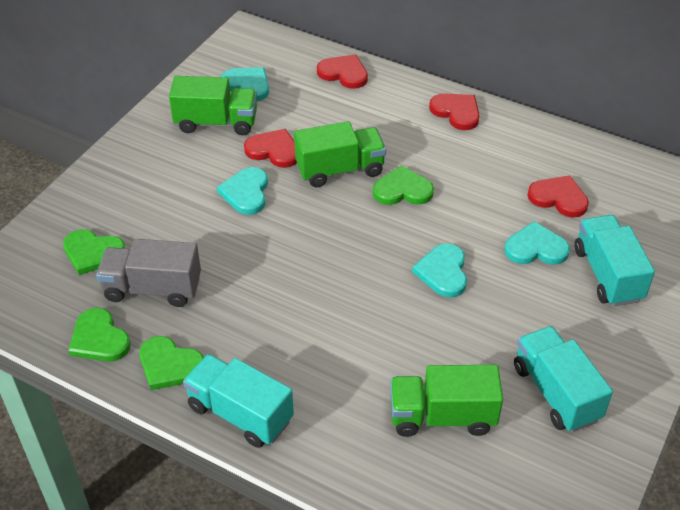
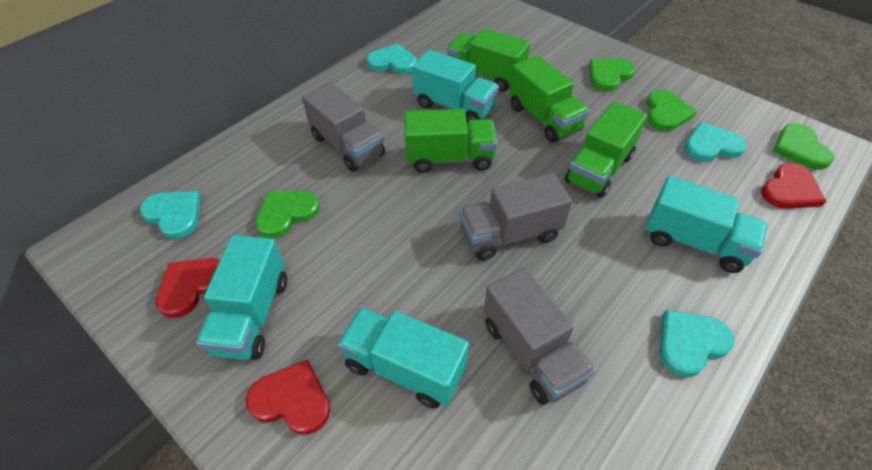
green truck: [169,76,257,135] [294,121,386,187] [390,365,503,437] = 3 -> [405,109,497,173] [447,28,530,92] [509,56,590,142] [564,101,647,198] = 4
grey truck: [96,239,201,307] = 1 -> [302,82,385,172] [459,173,572,261] [484,267,596,405] = 3
red heart: [244,129,297,168] [317,55,368,89] [429,93,480,130] [527,175,589,218] = 4 -> [155,258,220,318] [246,360,330,435] [761,163,826,209] = 3
turquoise truck: [183,354,294,448] [514,326,613,432] [574,215,655,307] = 3 -> [196,235,287,360] [337,307,469,409] [412,50,499,123] [646,176,768,273] = 4

